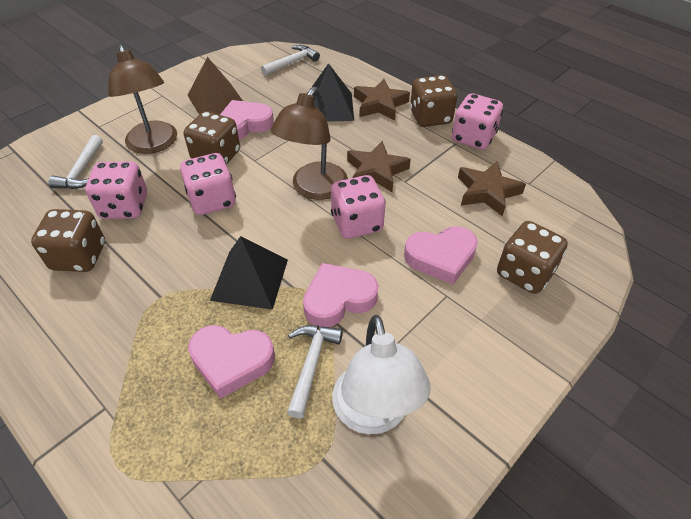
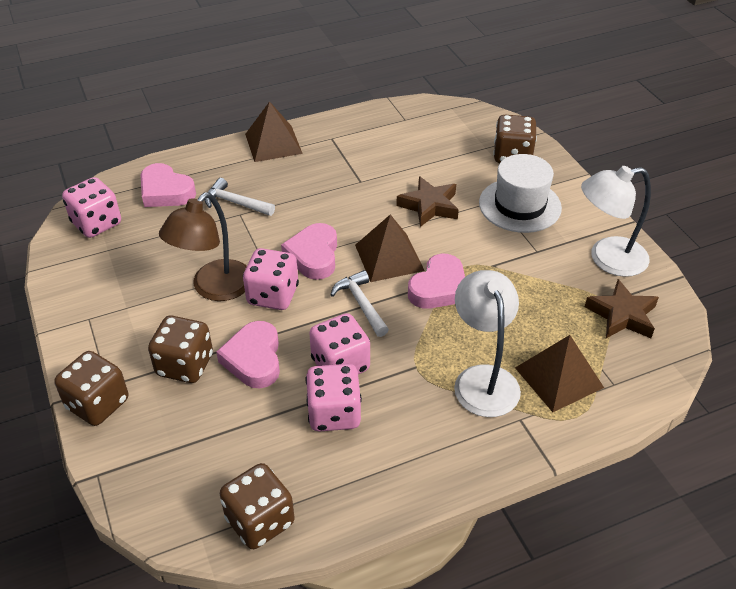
black pyramid: [210,236,288,310] [311,63,354,122] = 2 -> none = 0
brown lamp: [108,44,177,154] [271,87,348,200] = 2 -> [159,193,247,301] = 1
brown pyramid: [188,57,243,115] = 1 -> [245,101,303,162] [355,214,425,282] [515,335,604,412] = 3
brown star: [347,141,411,192] [354,79,410,121] [458,161,526,216] = 3 -> [396,176,459,227] [585,279,659,338] = 2
white hammer: [48,135,103,189] [261,45,320,76] [287,325,343,418] = 3 -> [205,178,275,216] [330,270,389,337] = 2
white hat: none = 0 -> [479,154,562,233] = 1
white lamp: [332,315,431,434] = 1 -> [454,270,521,417] [581,166,651,277] = 2

